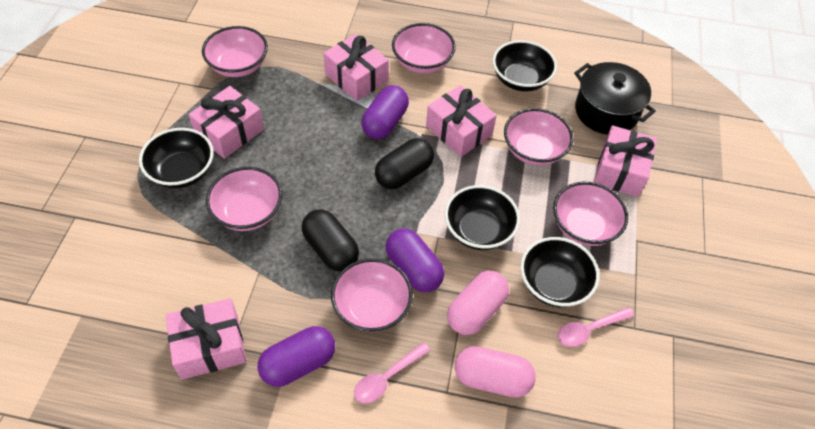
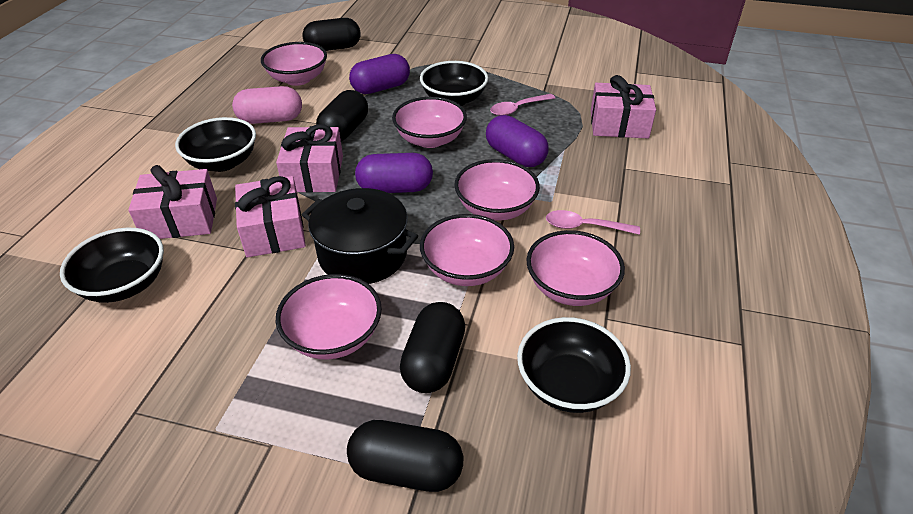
black capsule: [301,209,359,271] [375,138,434,189] = 2 -> [302,18,361,51] [316,90,368,141] [347,420,463,492] [400,302,465,393] = 4
pink capsule: [447,271,509,335] [455,346,536,398] = 2 -> [232,86,302,124] = 1
pink gift: [166,298,246,380] [188,86,264,159] [323,34,389,101] [426,85,497,157] [594,125,657,197] = 5 -> [128,165,217,239] [235,176,306,257] [276,124,343,193] [591,75,656,138] = 4

